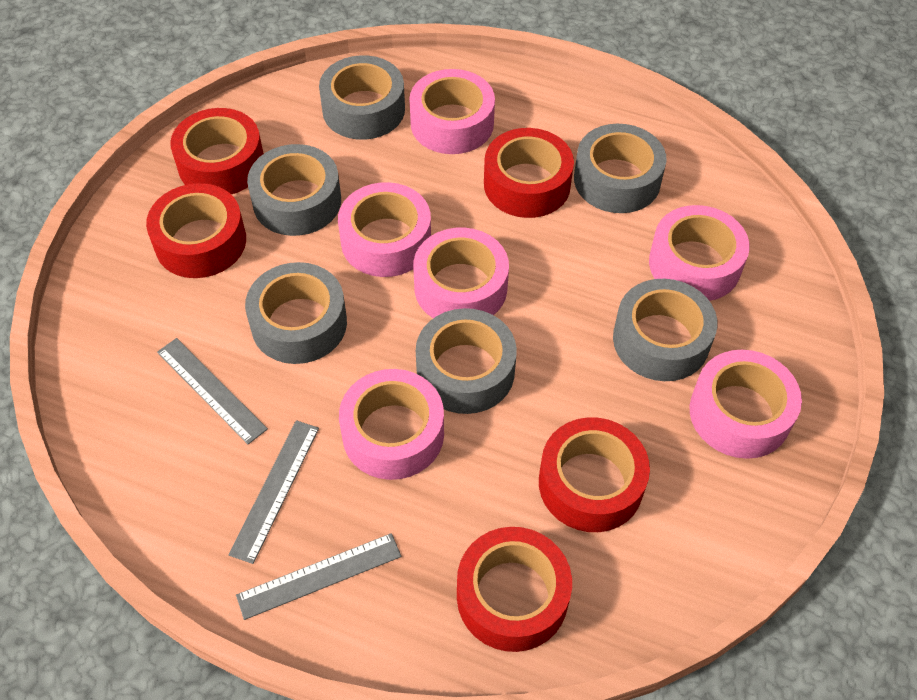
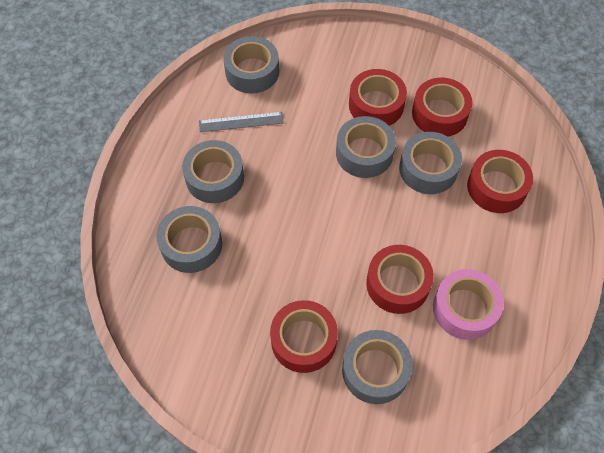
grey ruler: [157,338,268,444] [229,420,319,564] [236,533,401,620] = 3 -> [199,112,284,132] = 1
pink tape: [338,182,431,277] [339,369,444,480] [409,69,495,154] [413,228,509,318] [649,205,750,301] [690,350,802,459] = 6 -> [433,269,504,340] = 1

